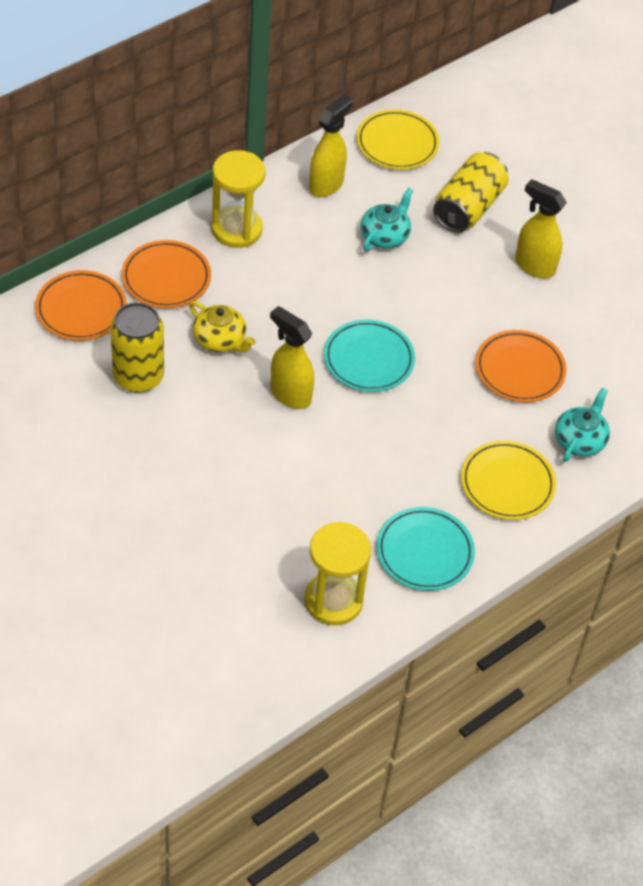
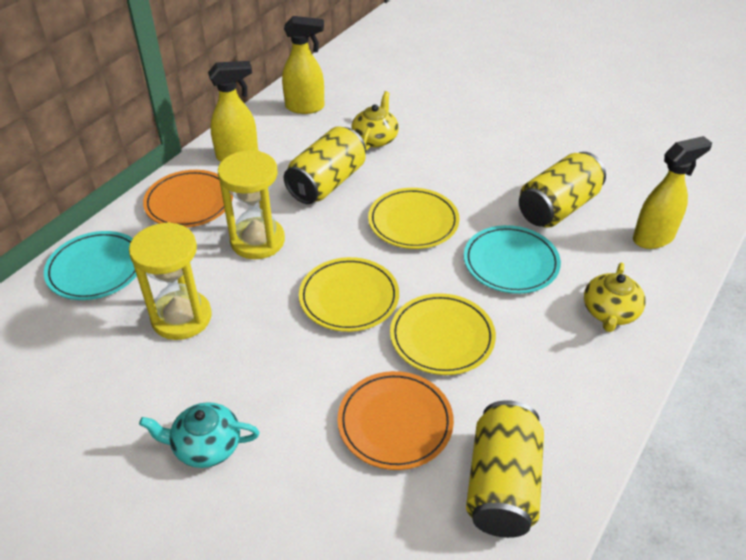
orange plate: [35,270,127,341] [122,240,211,308] [475,330,566,402] = 3 -> [143,170,233,228] [338,371,454,470] = 2
turquoise teapot: [361,188,413,251] [555,388,610,462] = 2 -> [139,402,259,468] = 1
yellow can: [110,302,164,393] [433,152,508,233] = 2 -> [284,126,366,204] [466,400,544,538] [519,152,606,228] = 3
yellow plate: [356,109,440,170] [461,441,556,520] = 2 -> [299,257,399,332] [368,188,459,249] [390,293,496,375] = 3
yellow teapot: [189,301,256,352] = 1 -> [351,91,399,150] [584,263,646,332] = 2

